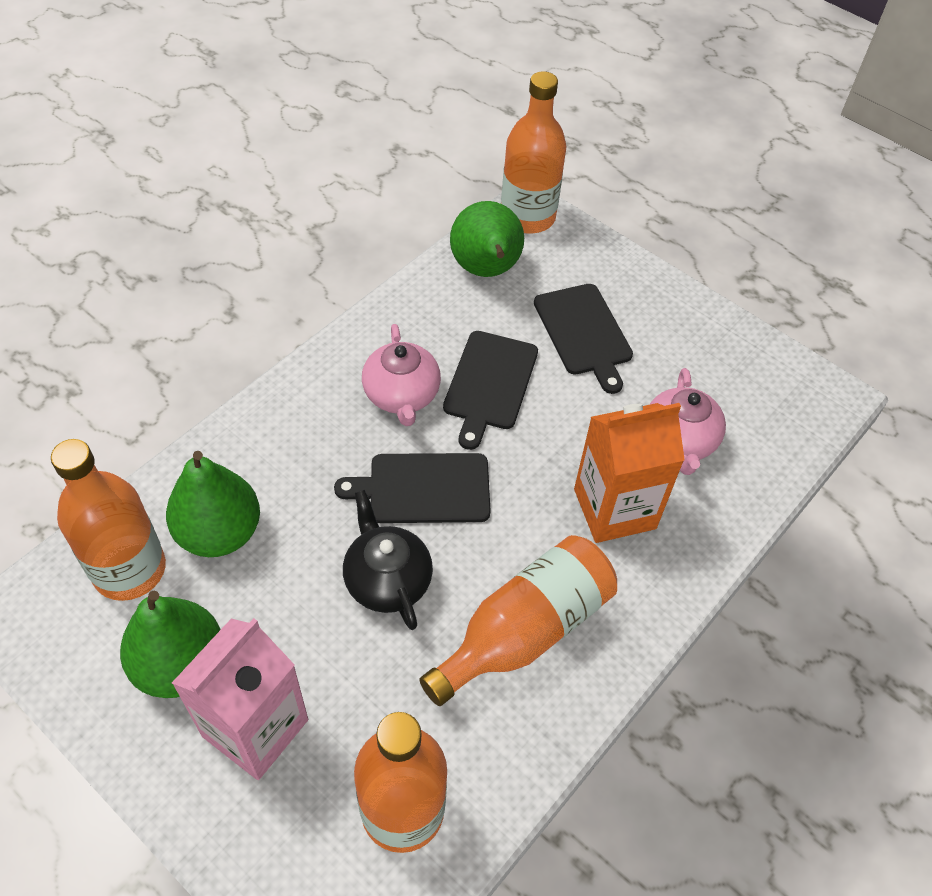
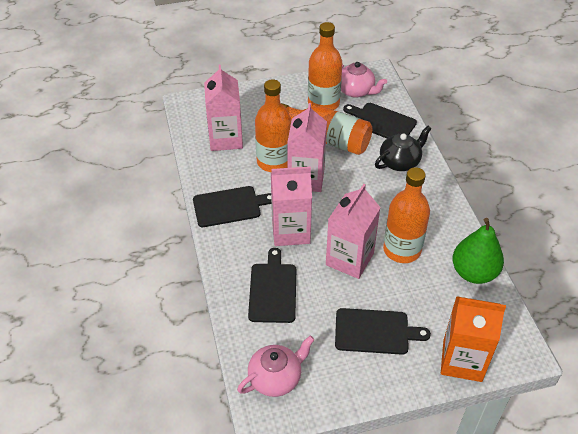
black cutting board: [334,453,491,523] [443,331,538,450] [534,284,633,394] = 3 -> [193,186,271,227] [248,248,296,323] [335,308,431,355] [343,103,417,138] = 4
green pear: [120,591,221,698] [166,451,260,557] [450,201,524,277] = 3 -> [452,218,504,284] = 1
pink carton: [172,618,308,780] = 1 -> [204,65,243,151] [271,166,312,246] [287,103,327,192] [326,184,381,279] = 4

